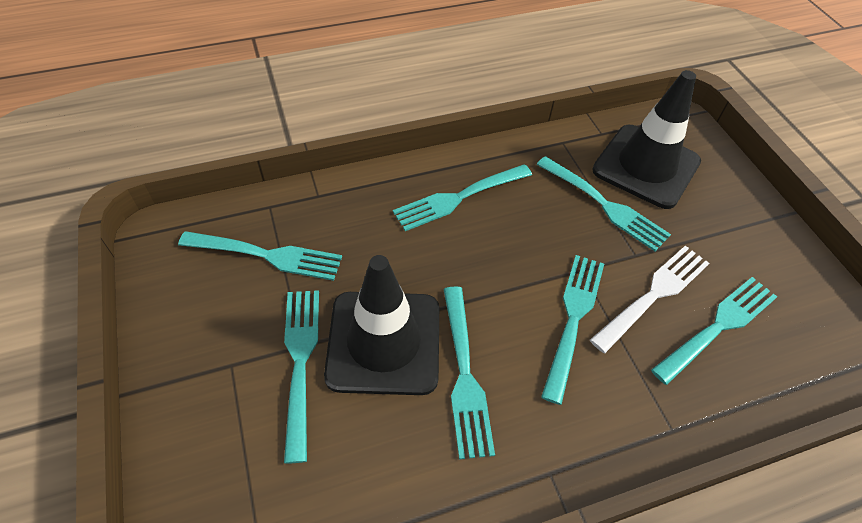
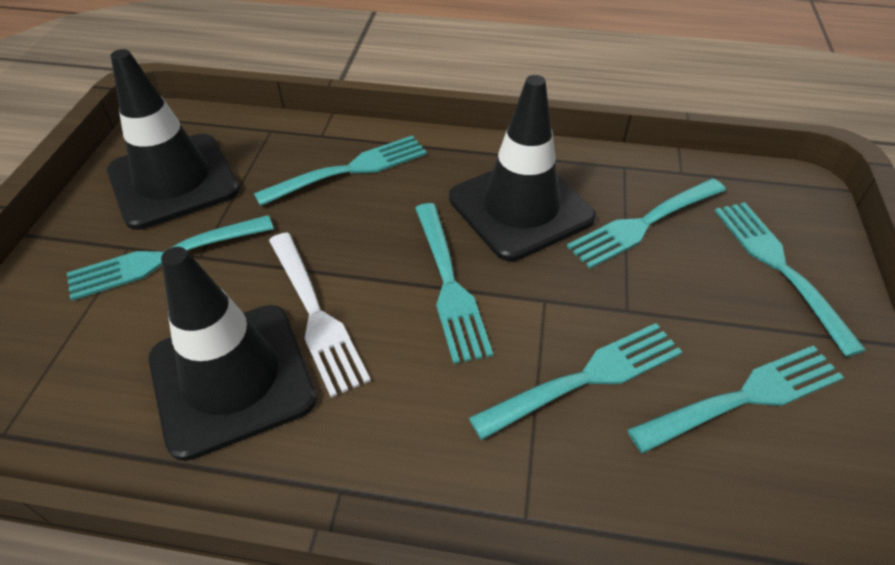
black traffic cone: [324,255,439,395] [592,70,701,209] = 2 -> [107,49,239,230] [149,247,317,461] [449,75,596,261] = 3

